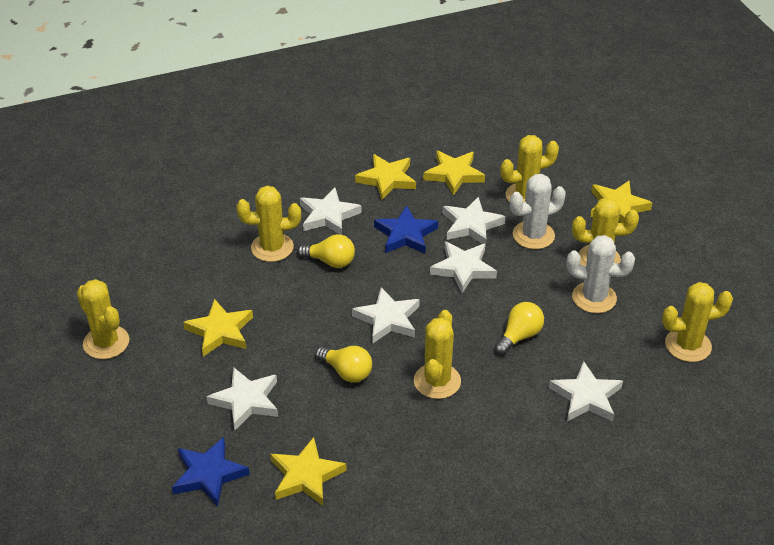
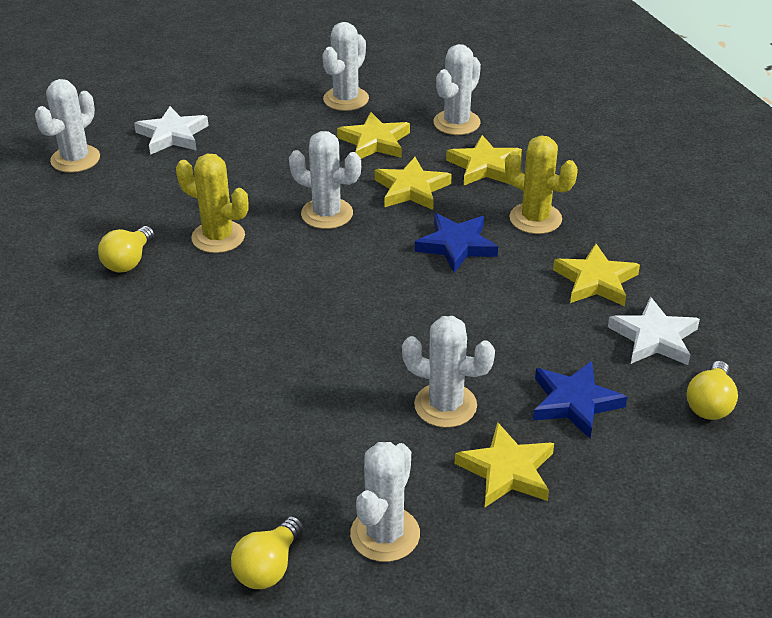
white cactus: [509,174,566,249] [566,235,635,313] = 2 -> [35,79,100,173] [289,131,361,229] [322,22,369,111] [350,442,420,562] [402,316,495,428] [433,44,481,135] = 6
white star: [207,367,278,431] [300,188,362,235] [352,287,420,344] [430,241,497,293] [443,197,506,246] [549,361,623,421] = 6 -> [134,106,209,155] [608,297,700,365] = 2
yellow cactus: [77,279,129,359] [236,186,301,262] [414,310,461,399] [500,135,559,202] [572,197,639,266] [662,282,733,362] = 6 -> [176,154,248,253] [505,136,578,234] = 2

